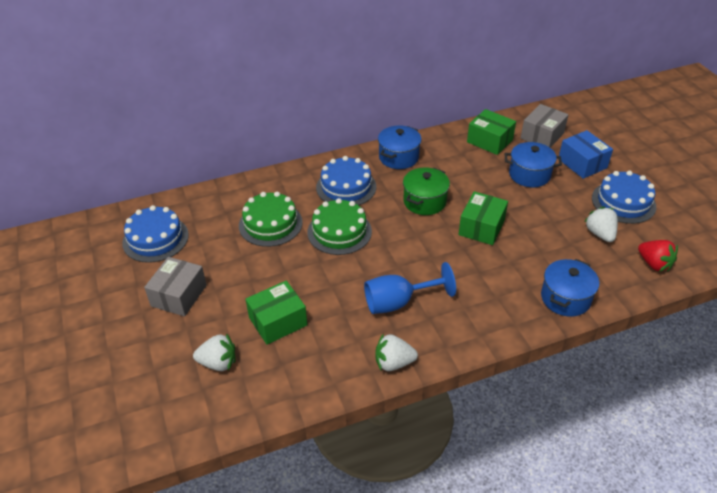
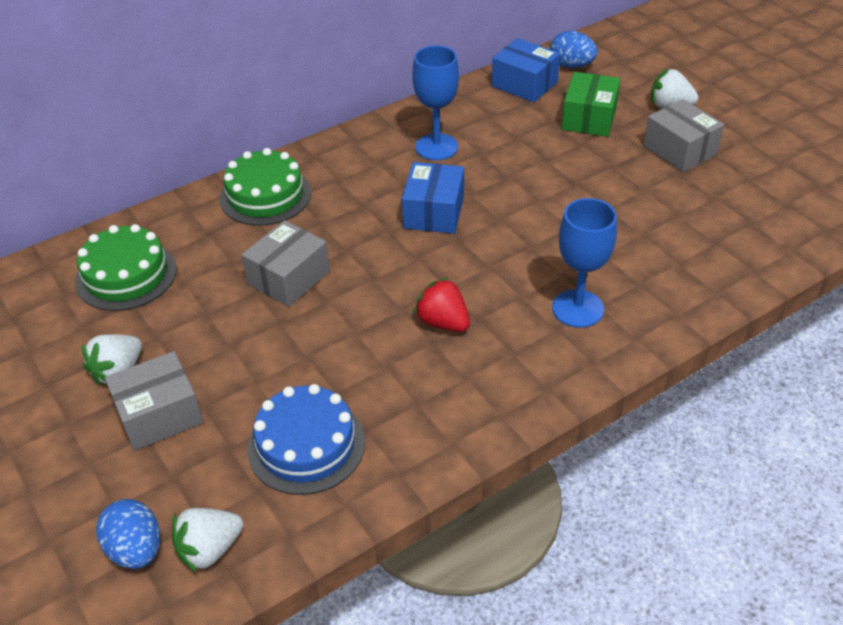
blue box: [558,130,613,179] = 1 -> [402,162,464,234] [492,38,560,103] = 2
blue cake: [122,205,189,263] [316,156,376,205] [592,171,656,224] = 3 -> [247,384,365,495] = 1
blue egg: none = 0 -> [96,499,160,569] [550,31,598,69] = 2
blue goblet: [364,262,456,314] = 1 -> [412,46,459,160] [552,198,617,328] = 2
blue pot: [378,125,421,169] [505,142,562,187] [541,259,599,317] = 3 -> none = 0
green box: [246,281,307,345] [458,191,508,245] [467,109,516,155] = 3 -> [561,72,621,137] = 1
green pot: [403,167,450,215] = 1 -> none = 0
grey box: [144,257,207,316] [520,104,569,148] = 2 -> [105,351,203,451] [242,220,330,307] [643,99,724,172] = 3

